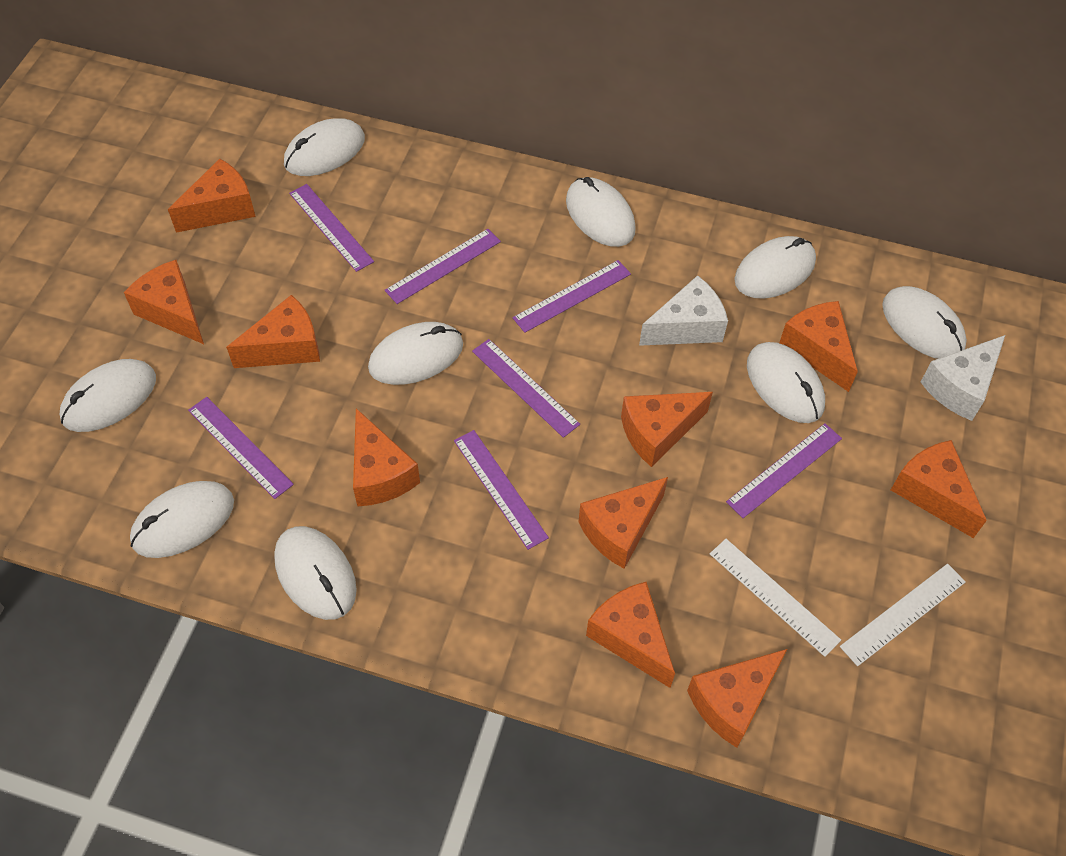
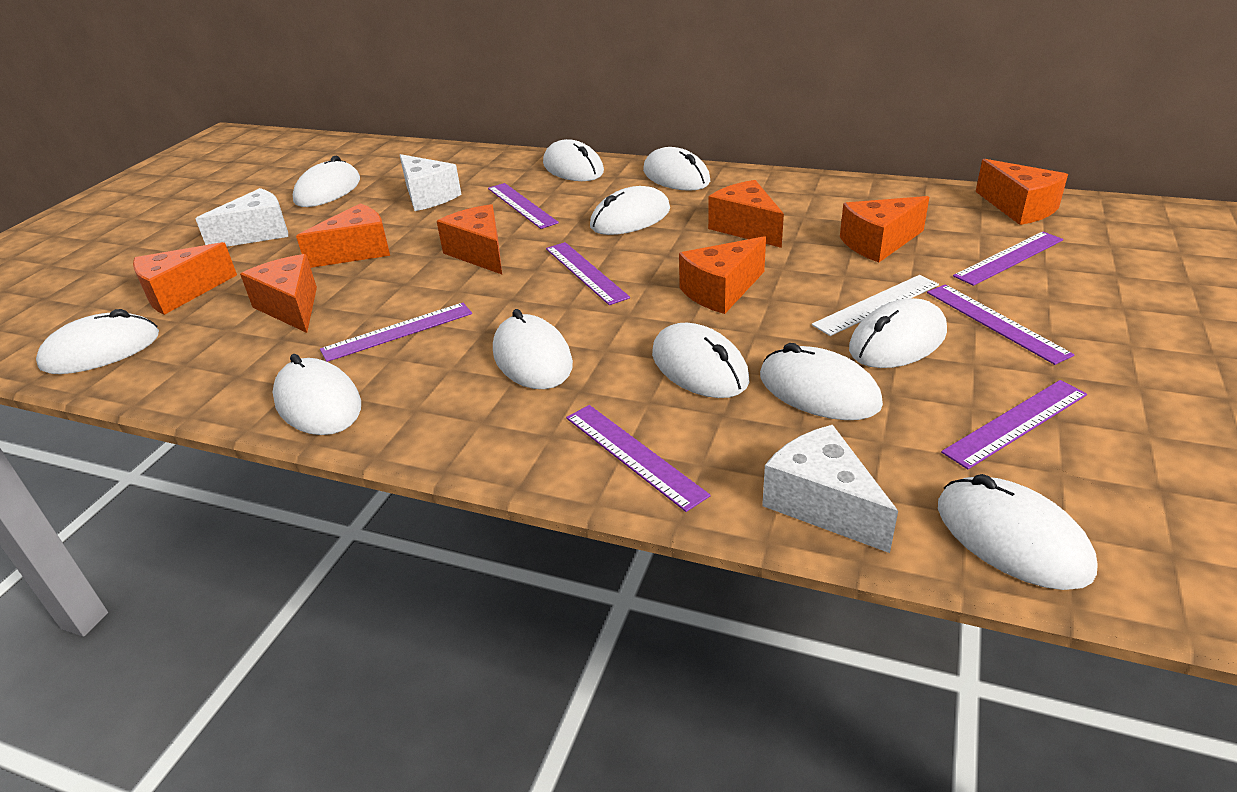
orange cheese: [124,260,204,344] [168,159,256,233] [226,295,320,368] [353,408,420,507] [579,477,668,569] [586,582,675,688] [621,392,713,467] [687,649,787,748] [779,301,858,392] [891,440,987,538] = 10 -> [133,242,237,315] [240,254,317,333] [296,203,390,268] [437,204,502,274] [679,236,766,314] [708,180,784,248] [840,196,929,263] [976,159,1068,225] = 8
white cheese: [639,275,728,346] [921,335,1005,421] = 2 -> [195,188,288,247] [400,154,462,211] [762,425,898,553] = 3
white mouse: [60,359,156,432] [130,481,234,558] [274,526,357,620] [284,118,365,176] [368,322,463,385] [566,177,636,247] [734,236,816,299] [747,342,825,423] [882,286,967,359] = 9 -> [36,309,159,374] [273,354,361,435] [293,156,360,207] [493,309,573,389] [543,139,604,181] [590,186,670,235] [643,147,710,191] [652,323,749,398] [760,343,883,420] [849,298,947,368] [938,474,1098,590] = 11
white ruler: [710,539,841,657] [840,564,966,666] = 2 -> [812,275,939,336] = 1

